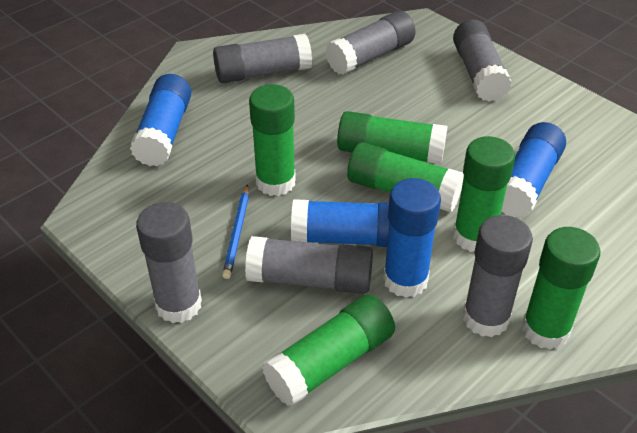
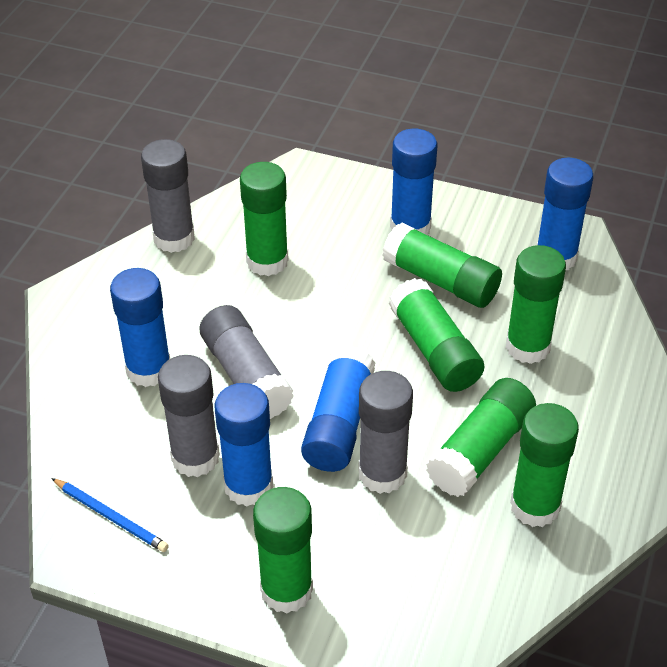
blue glue stick: [130,74,191,166] [291,199,389,247] [383,178,441,298] [501,122,566,218] = 4 -> [110,268,170,387] [214,383,273,506] [301,345,375,472] [390,129,437,235] [537,158,593,270] = 5
green glue stick: [249,84,296,196] [262,294,395,406] [337,111,448,165] [347,142,464,212] [453,136,515,252] [522,227,600,350] = 6 -> [240,162,289,276] [253,487,313,614] [382,223,502,308] [389,278,484,392] [426,378,536,497] [506,245,566,364] [510,403,579,527] = 7
grey glue stick: [136,202,202,323] [213,34,312,83] [245,236,373,294] [325,11,416,75] [453,20,512,102] [463,215,533,337] = 6 -> [141,139,195,253] [158,355,220,477] [199,305,294,419] [359,371,413,494] = 4

